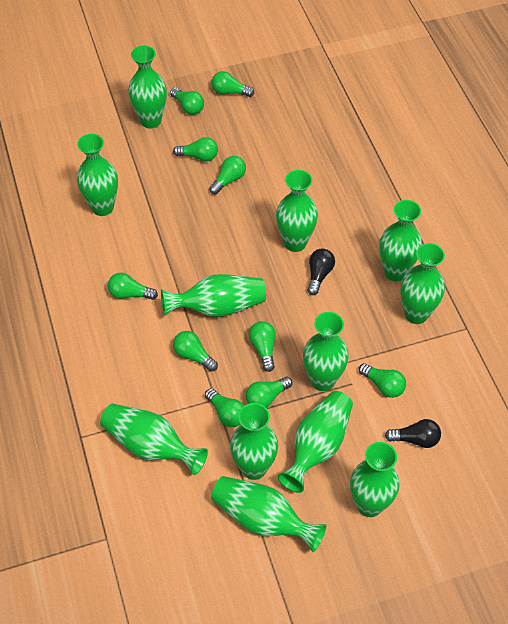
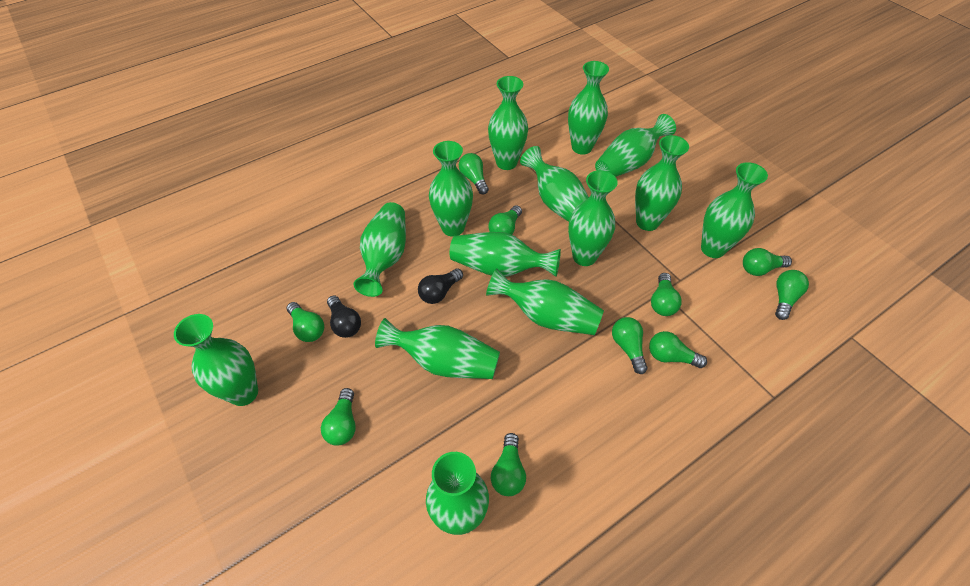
green vase: [77,134,118,216] [100,404,208,475] [128,46,167,129] [161,274,266,317] [211,476,326,552] [230,403,278,480] [276,170,318,252] [278,391,353,493] [303,312,349,391] [350,442,400,517] [379,200,422,281] [400,243,445,324] = 12 -> [174,314,258,406] [353,202,406,297] [375,318,500,379] [426,452,489,535] [429,141,473,237] [450,232,561,277] [486,268,604,335] [488,76,528,170] [520,146,589,222] [568,61,609,155] [568,170,618,266] [595,114,676,177] [635,135,689,231] [701,162,768,258] = 14

